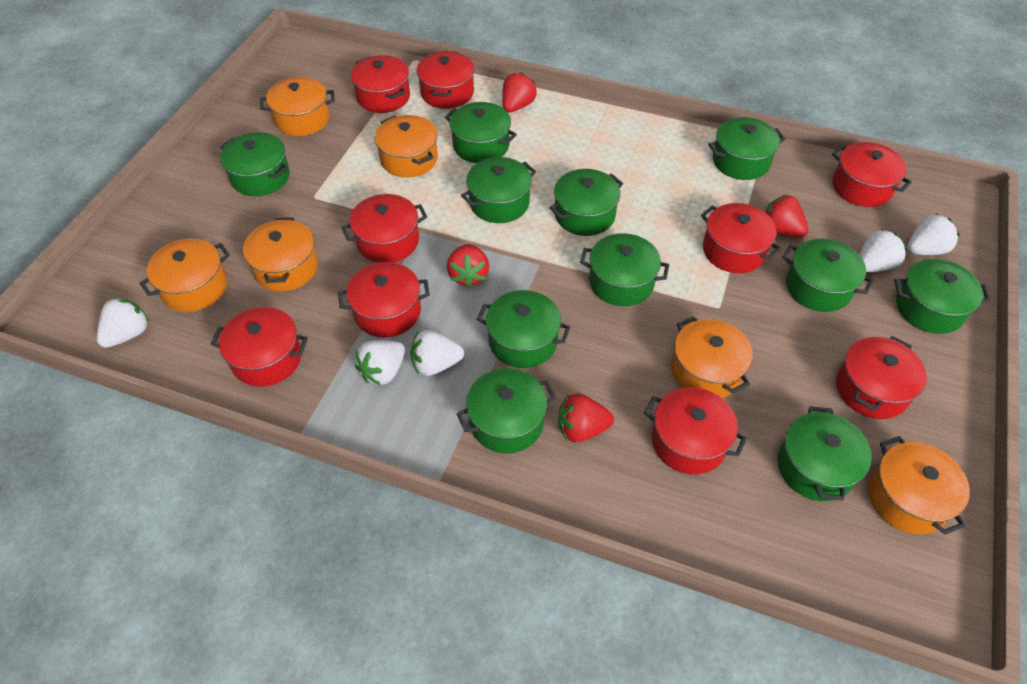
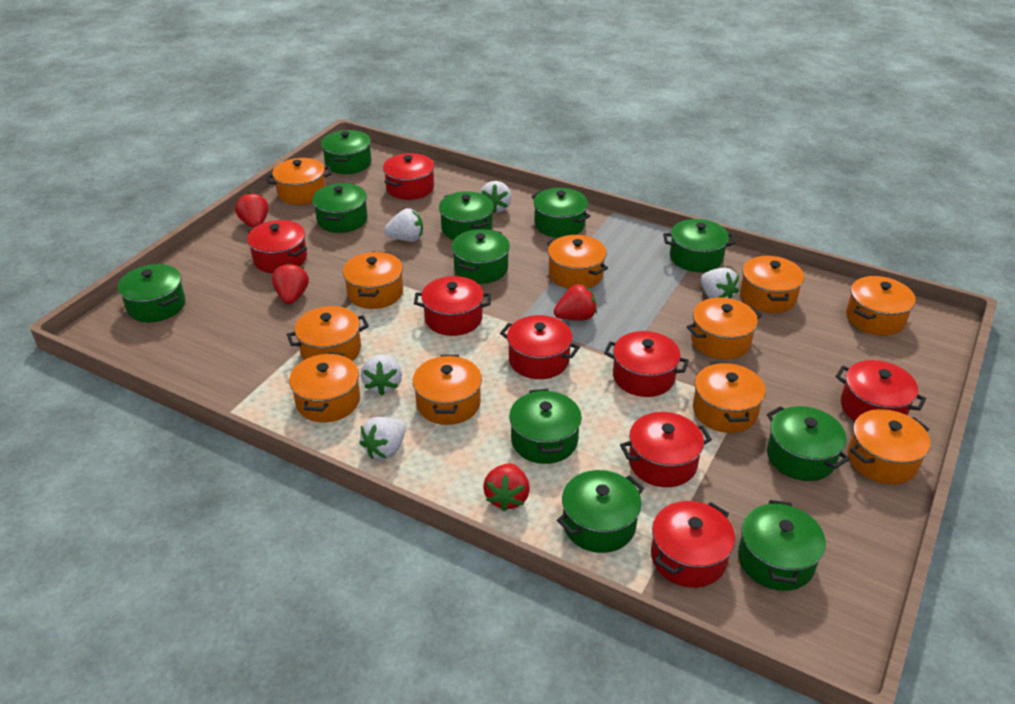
orange pot: [140,238,230,312] [243,217,318,291] [260,77,335,136] [375,115,438,178] [671,316,753,398] [868,436,970,535] = 6 -> [266,158,332,205] [287,306,369,361] [289,352,360,422] [342,252,403,309] [413,355,482,425] [547,235,608,289] [687,297,762,359] [693,362,766,433] [740,255,804,313] [846,276,916,336] [848,409,930,484] = 11
red pot: [211,307,308,387] [338,262,430,338] [341,194,427,263] [351,55,410,113] [416,51,475,109] [644,387,747,474] [701,203,781,273] [832,142,912,207] [836,336,927,419] = 9 -> [247,220,307,273] [383,153,435,200] [414,276,491,336] [500,315,580,379] [604,331,689,397] [620,412,712,487] [651,501,735,588] [835,360,926,421] = 8

